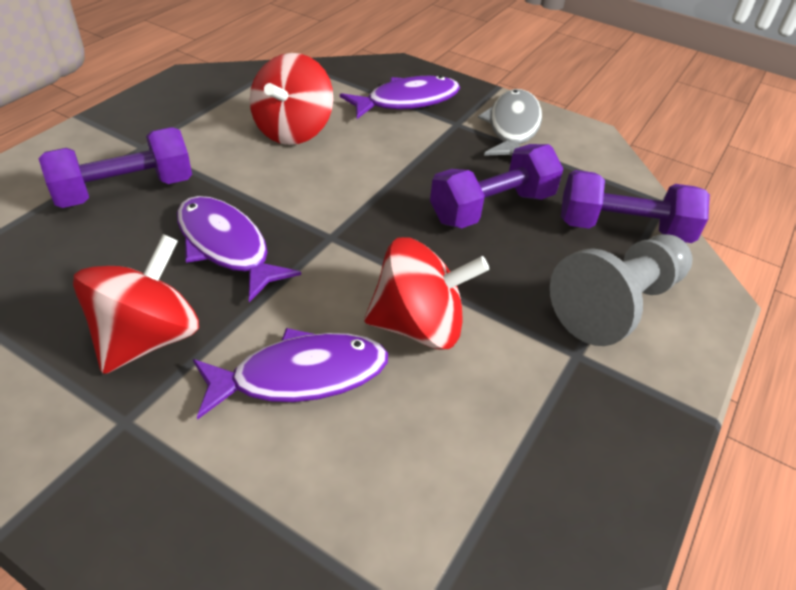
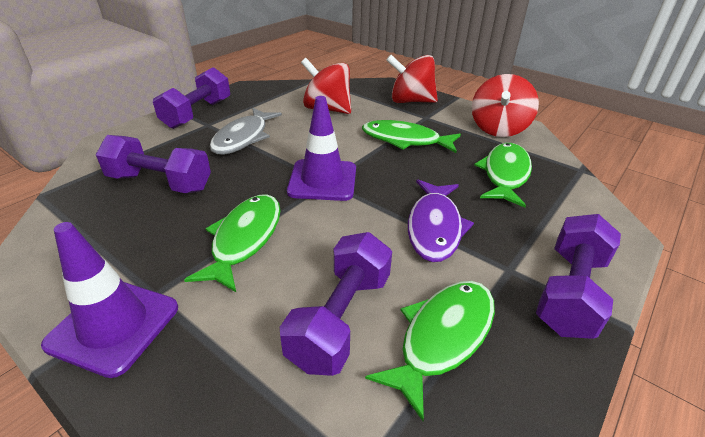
green fish: none = 0 -> [184,194,280,292] [362,120,461,153] [365,281,495,421] [474,143,532,208] = 4
grey pawn: [550,234,692,346] = 1 -> none = 0
purple dumbbell: [38,127,192,208] [430,144,563,228] [561,170,710,243] = 3 -> [96,135,211,193] [153,67,230,129] [280,232,392,376] [536,214,621,339] = 4
purple fish: [177,196,301,302] [193,328,388,420] [340,76,460,119] = 3 -> [408,180,474,262] = 1
purple traffic cone: none = 0 -> [41,222,178,378] [287,96,356,201] = 2

